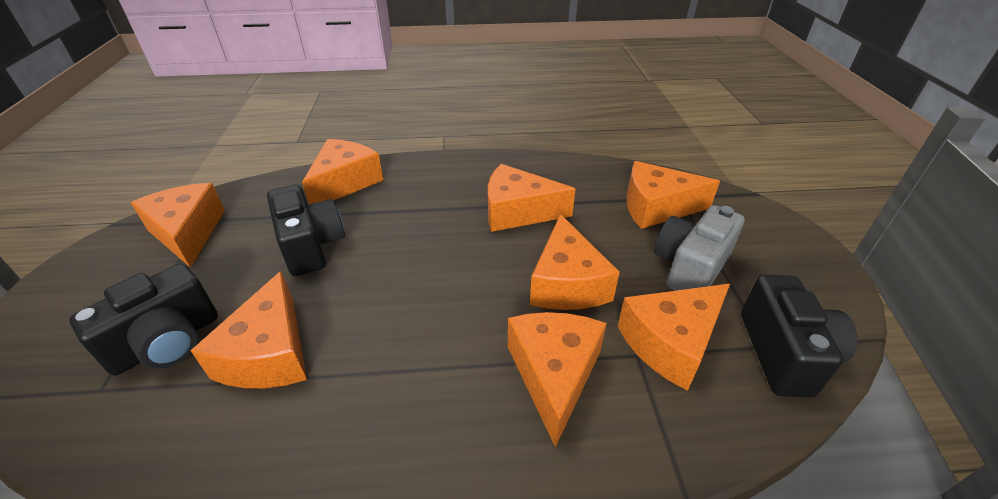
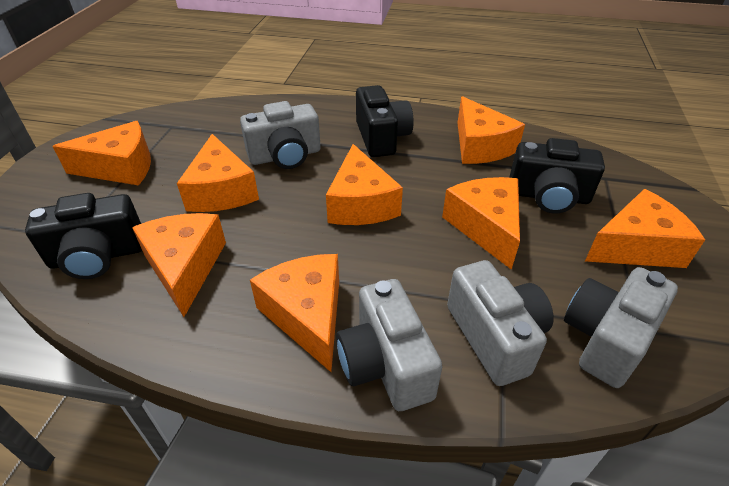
grey camera: [654,205,745,291] = 1 -> [240,101,321,169] [336,279,443,411] [447,260,554,386] [564,267,678,388] = 4

